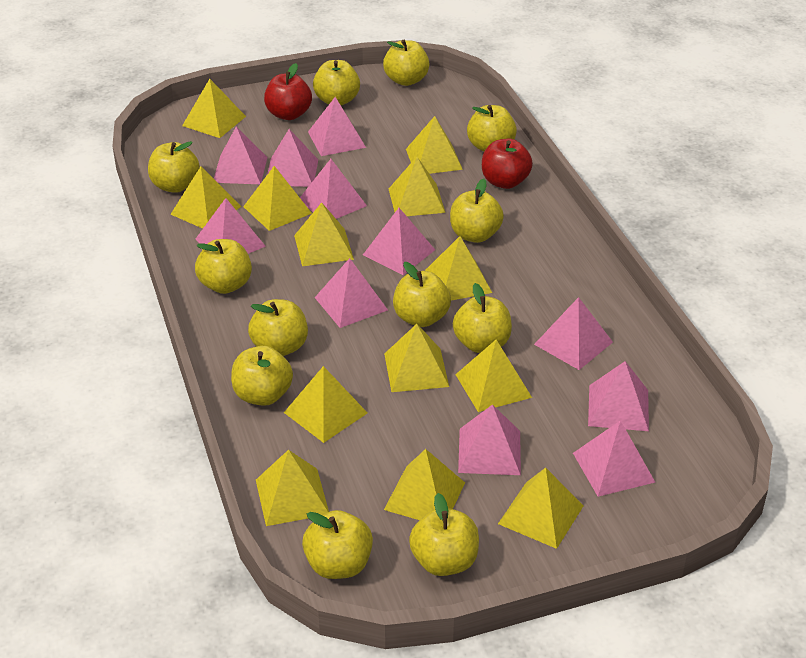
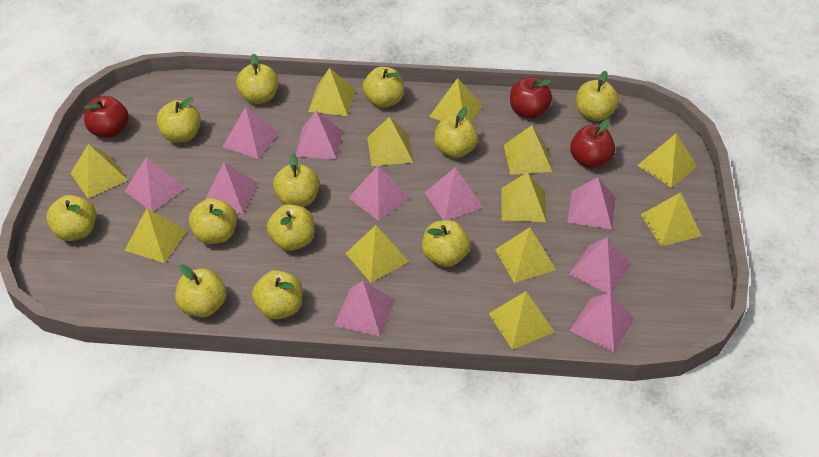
pink pyramid: [196,198,266,254] [214,126,267,184] [267,129,318,187] [300,159,367,219] [308,97,366,156] [314,258,388,328] [363,208,435,275] [458,404,521,475] [534,297,613,370] [573,420,655,497] [588,361,649,431] = 11 -> [125,157,186,212] [205,162,258,214] [223,107,279,159] [296,111,343,159] [334,281,395,337] [349,165,410,221] [425,167,484,220] [567,177,615,229] [569,237,631,294] [570,293,635,352] = 10
red apple: [264,63,312,120] [482,139,533,189] = 2 -> [84,96,129,138] [510,77,552,119] [570,119,615,168] = 3
yellow pyramid: [170,166,241,229] [182,79,246,138] [243,166,312,231] [256,450,329,526] [284,366,367,443] [294,202,354,266] [384,324,449,392] [384,449,465,520] [389,157,445,216] [406,116,463,174] [425,236,492,300] [455,340,532,412] [498,468,583,549] = 13 -> [71,144,128,198] [124,208,187,263] [308,68,355,116] [345,225,409,282] [367,117,414,166] [429,78,483,121] [489,291,555,350] [495,227,556,283] [501,172,546,222] [504,125,552,175] [637,133,697,188] [641,192,702,246] = 12

